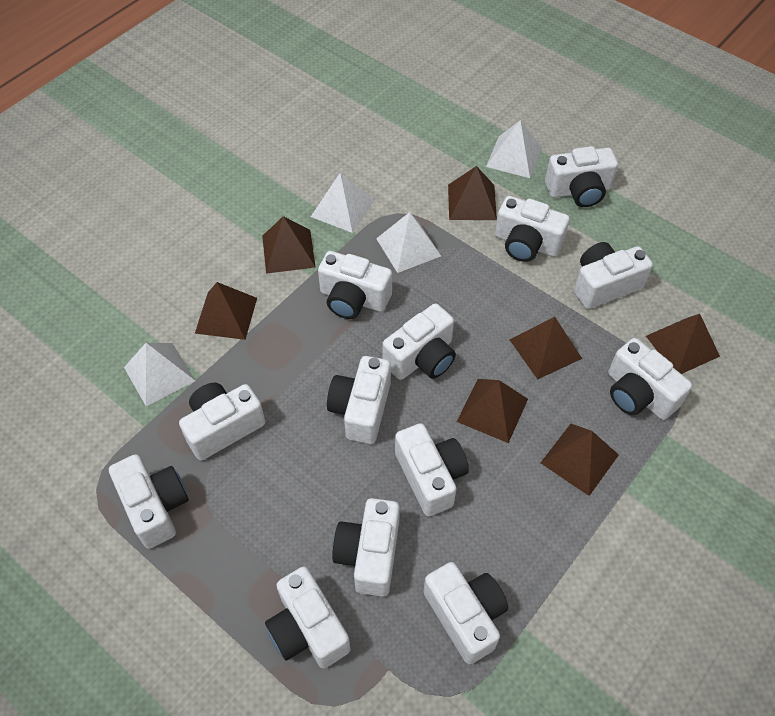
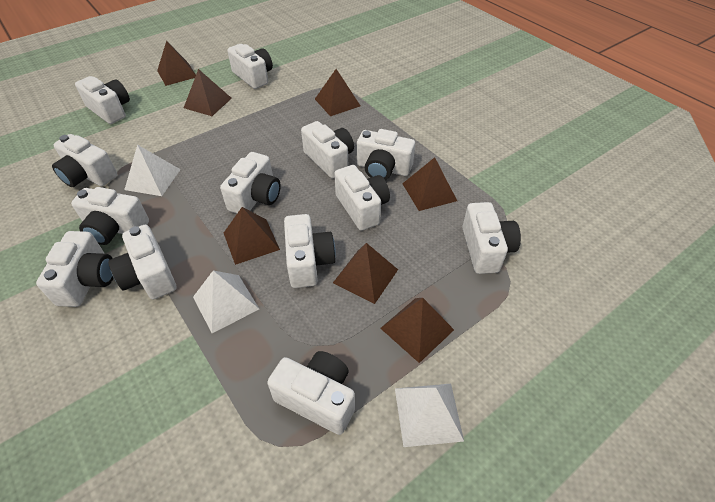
white pyramid: [124,343,195,406] [311,173,374,233] [376,212,441,273] [486,120,542,178] = 4 -> [124,145,181,196] [193,271,259,333] [395,384,464,447] = 3

